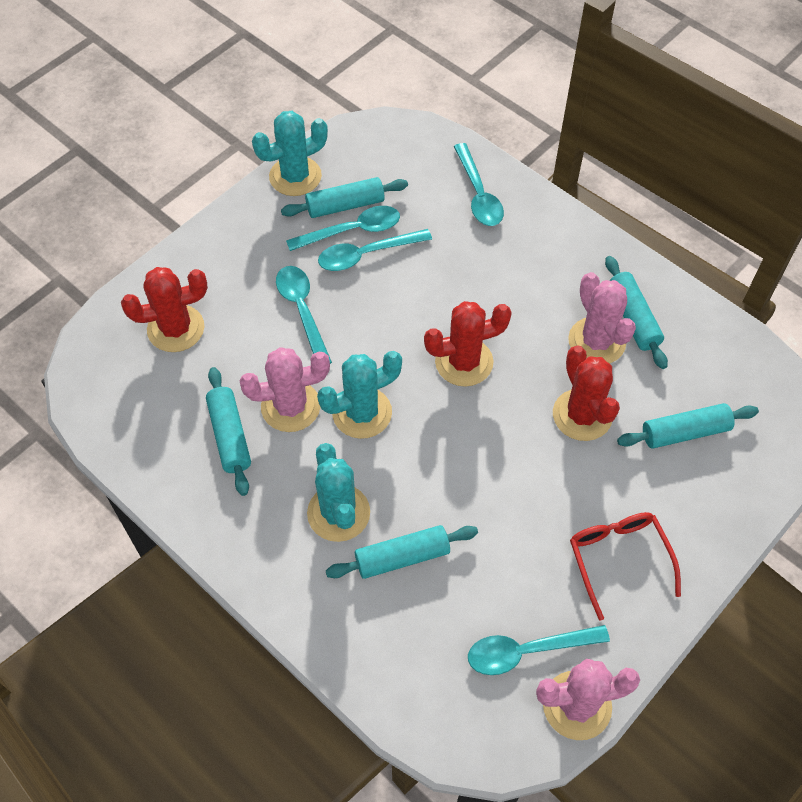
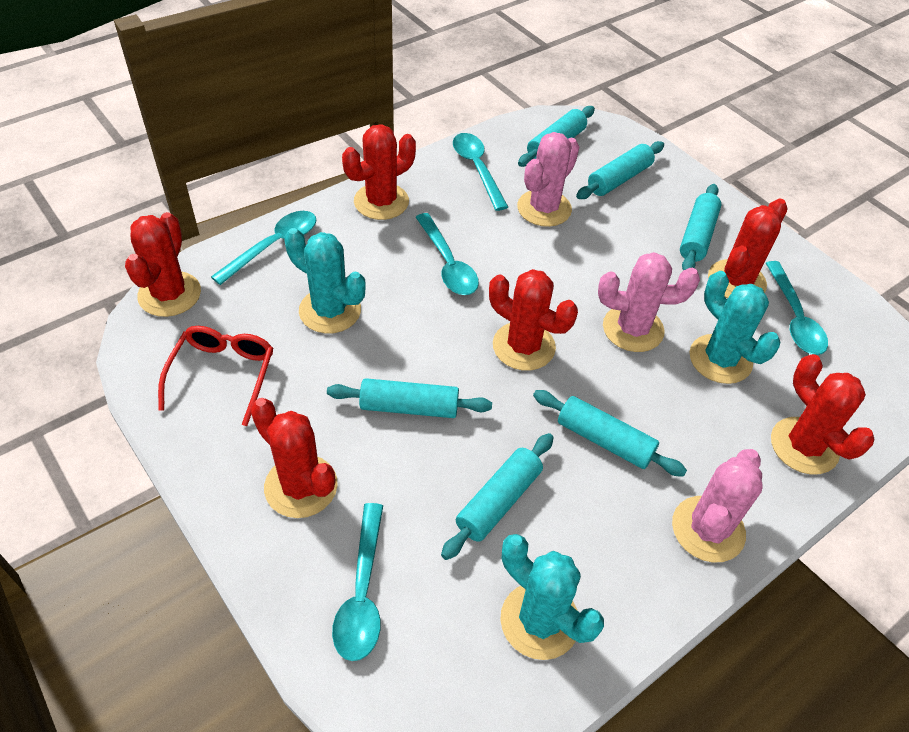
red cactus: [121,267,208,352] [424,301,512,387] [553,346,620,441] = 3 -> [125,212,201,317] [250,398,338,518] [342,124,416,220] [489,269,578,371] [708,198,788,298] [771,354,874,475] = 6
turquoise rolling pin: [206,367,251,496] [281,177,408,218] [326,525,478,579] [605,256,668,369] [617,403,759,449] = 5 -> [327,378,492,418] [441,433,554,560] [518,106,595,167] [533,390,687,477] [576,141,664,199] [680,184,721,270] = 6

